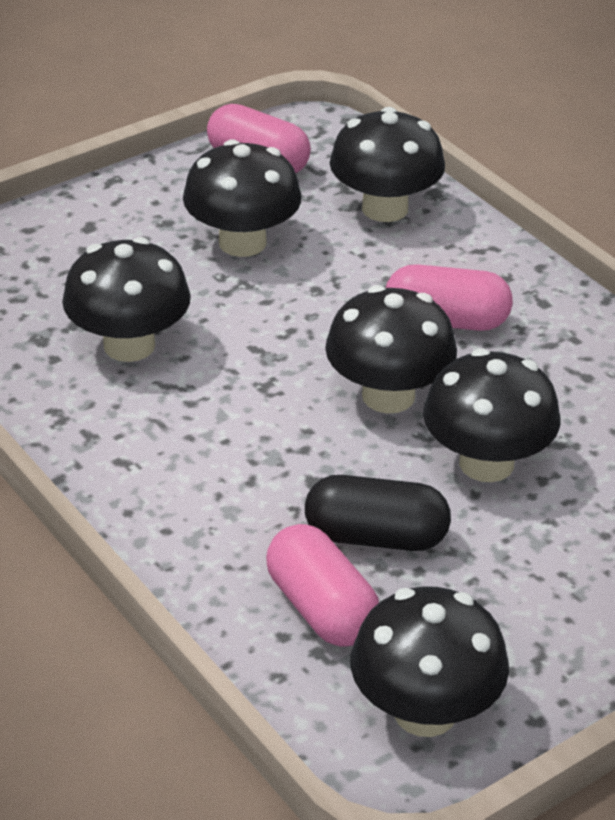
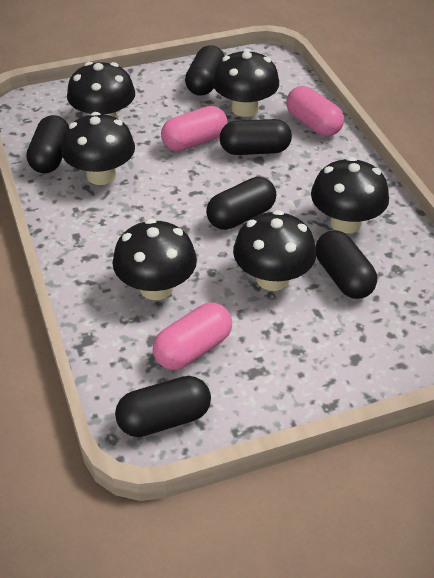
black capsule: [305,475,451,551] = 1 -> [27,115,69,173] [115,376,211,437] [185,45,224,96] [206,177,276,230] [220,119,292,155] [315,230,377,299] = 6

